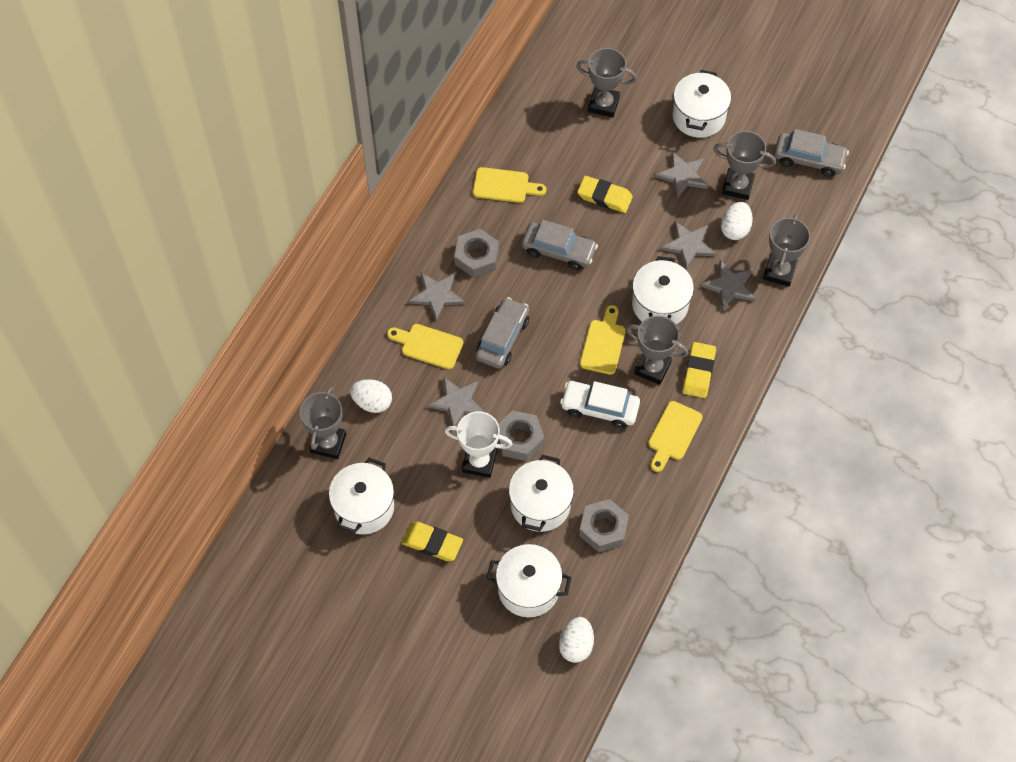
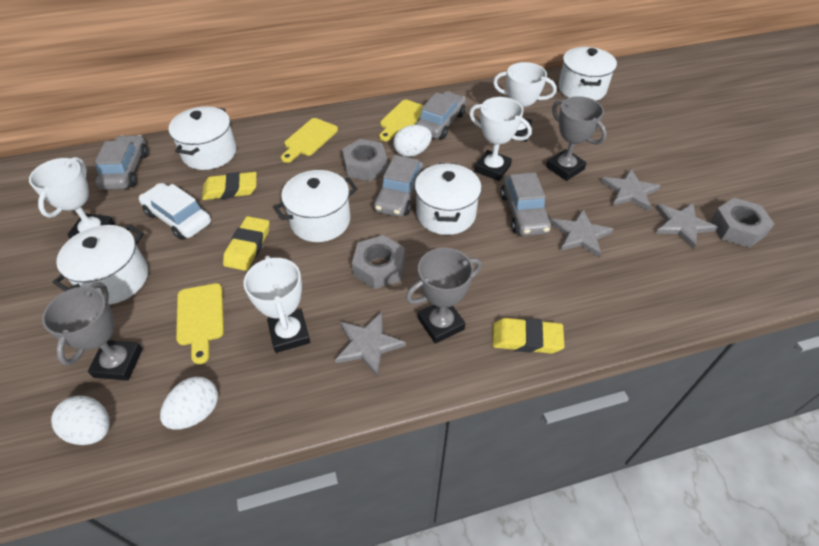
grey car: [475,297,529,369] [522,220,598,270] [774,129,849,177] = 3 -> [94,135,148,190] [374,155,424,217] [416,91,466,139] [501,173,551,236] = 4
grey star: [409,273,465,321] [427,376,484,426] [655,151,708,198] [661,221,716,270] [701,260,755,311] = 5 -> [335,312,406,377] [551,209,614,257] [601,169,661,211] [655,203,718,249] = 4
grey trophy: [300,387,346,459] [576,48,637,117] [626,315,689,385] [714,131,776,200] [763,214,810,287] = 5 -> [42,282,143,381] [406,248,482,344] [546,96,607,181] = 3
white trophy: [445,411,513,478] = 1 -> [29,157,115,239] [244,256,310,353] [469,97,532,181] [493,62,557,142] = 4
yellow cutting board: [387,324,463,369] [473,167,546,203] [580,305,626,375] [648,401,703,472] = 4 -> [176,283,224,364] [281,118,338,163] [379,100,424,141] = 3

